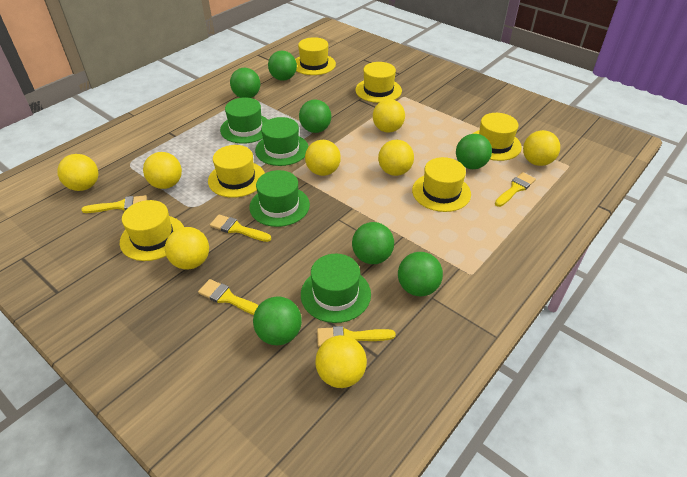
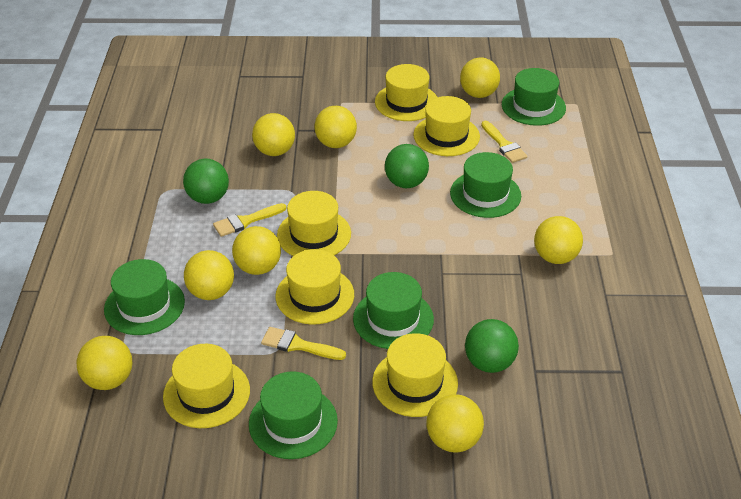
green ball: [230,68,260,98] [253,296,302,345] [268,51,297,81] [299,99,331,133] [352,222,394,264] [398,252,443,296] [456,134,492,169] = 7 -> [183,159,229,204] [385,144,429,188] [465,319,519,373] = 3
green hat: [220,97,268,144] [249,170,310,227] [255,117,309,166] [301,254,371,323] = 4 -> [104,259,185,335] [249,371,338,459] [353,272,434,349] [450,152,521,218] [502,68,566,126] = 5
yellow brush: [81,195,147,213] [198,279,259,315] [210,214,271,242] [317,326,396,347] [495,172,536,207] = 5 -> [213,203,286,237] [261,327,346,360] [481,121,528,163] = 3

